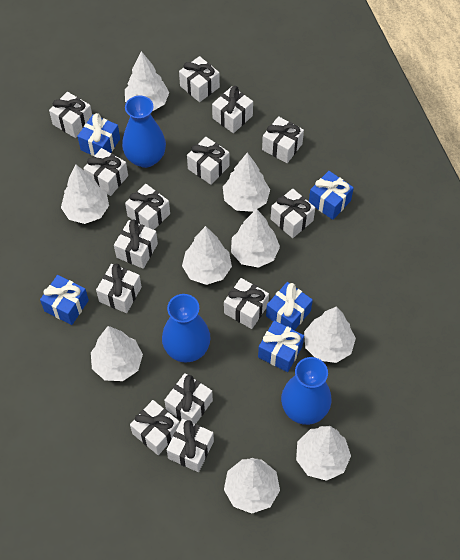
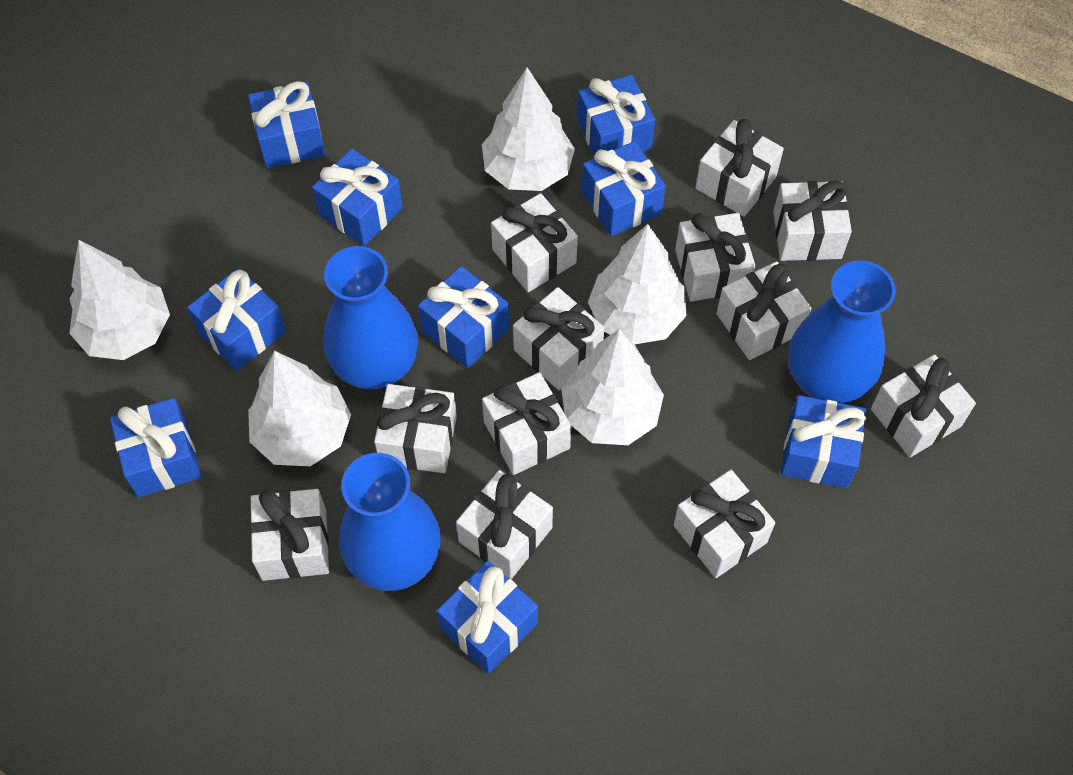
blue gift: [40,275,89,325] [78,113,120,156] [258,321,304,372] [266,282,313,330] [309,171,354,220] = 5 -> [110,398,201,498] [187,268,286,371] [248,81,325,168] [312,149,403,246] [418,266,510,368] [437,561,538,673] [577,75,655,155] [582,141,666,236] [781,395,866,488] = 9
white gift: [49,92,92,138] [83,148,128,196] [96,264,142,313] [114,220,158,269] [125,184,170,230] [130,400,180,455] [164,373,213,424] [166,419,214,472] [179,56,220,102] [187,137,229,185] [212,86,253,133] [224,278,269,329] [262,116,304,163] [271,189,315,238] = 14 -> [250,489,329,581] [374,384,457,473] [456,470,553,579] [482,372,571,475] [491,193,578,292] [513,287,604,390] [674,470,775,578] [675,213,755,302] [696,119,784,217] [717,261,811,360] [773,180,852,261] [871,355,976,457] = 12
white tree: [61,164,109,224] [91,326,143,381] [125,51,169,111] [182,226,232,285] [223,153,270,212] [224,458,280,514] [231,209,280,268] [296,426,351,481] [304,306,356,363] = 9 -> [69,240,170,360] [248,351,351,466] [482,68,575,191] [561,329,664,445] [588,224,687,344] = 5

